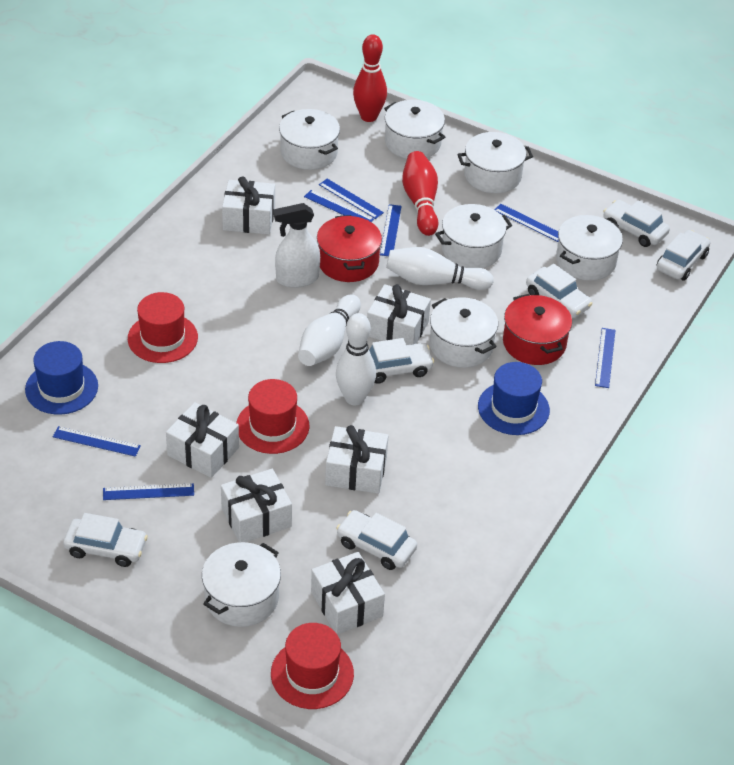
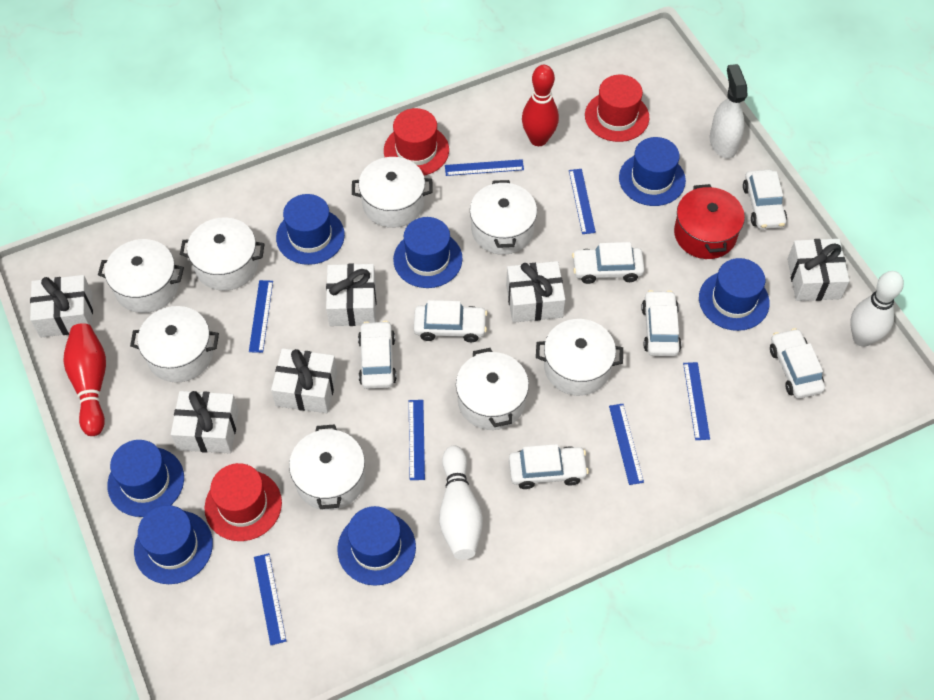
blue hat: [25,341,98,415] [478,362,550,435] = 2 -> [107,440,184,517] [134,505,213,584] [276,194,345,265] [337,506,416,586] [393,217,463,288] [619,137,686,206] [699,258,770,331] = 7
red pot: [317,215,382,282] [503,294,572,365] = 2 -> [674,184,745,259] = 1
white bowling pin: [298,294,361,366] [336,313,376,405] [386,247,494,290] = 3 -> [439,446,483,560] [850,271,904,347] = 2
white car: [63,513,148,567] [336,510,417,570] [369,338,434,384] [526,264,593,318] [603,200,670,247] [657,230,710,280] = 6 -> [358,321,397,389] [414,300,487,342] [509,444,589,489] [572,242,645,284] [641,290,682,356] [743,170,787,229] [770,328,825,399] = 7
white pot: [202,542,281,627] [279,109,340,170] [384,100,445,159] [430,297,498,368] [435,204,512,268] [457,132,533,193] [556,215,623,281] = 7 -> [98,239,184,313] [130,306,219,383] [180,217,265,291] [289,424,365,510] [352,157,433,228] [456,348,529,430] [470,180,537,255] [536,319,623,396] = 8

